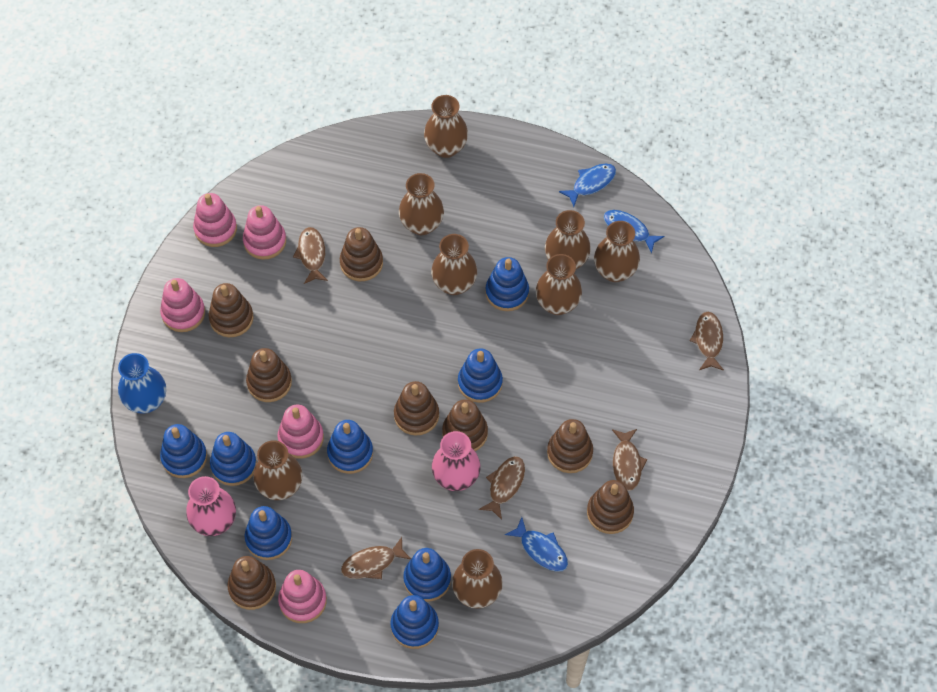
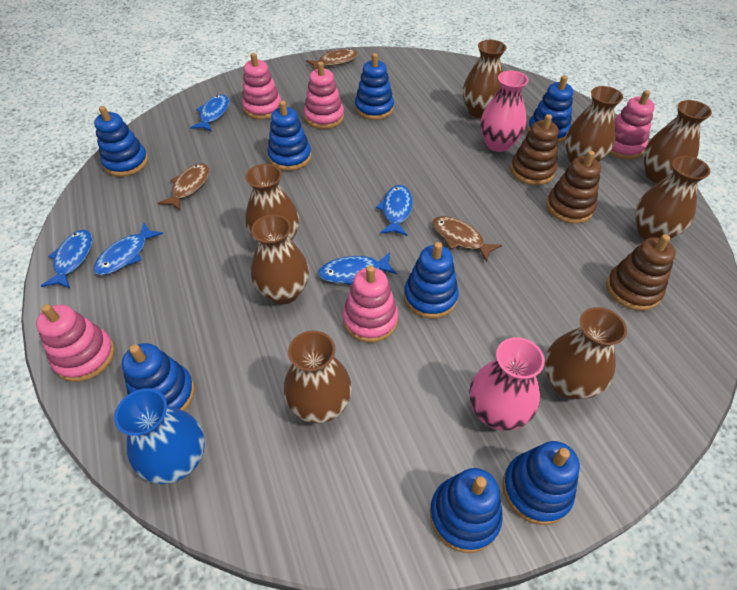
blue fish: [505,517,568,572] [559,164,616,207] [604,210,664,254] = 3 -> [41,230,92,288] [94,222,163,275] [190,95,229,132] [318,252,397,285] [376,185,412,236] = 5
brown fish: [293,227,328,284] [341,537,411,579] [479,456,525,520] [612,429,647,491] [690,312,724,370] = 5 -> [158,163,210,210] [306,49,358,70] [432,216,502,262] = 3
brown stacking toy: [209,283,253,337] [228,556,276,610] [246,348,292,402] [340,227,383,281] [394,381,439,436] [442,399,488,451] [547,419,593,473] [587,480,634,534] = 8 -> [510,114,559,185] [546,151,601,224] [606,234,676,311] = 3

